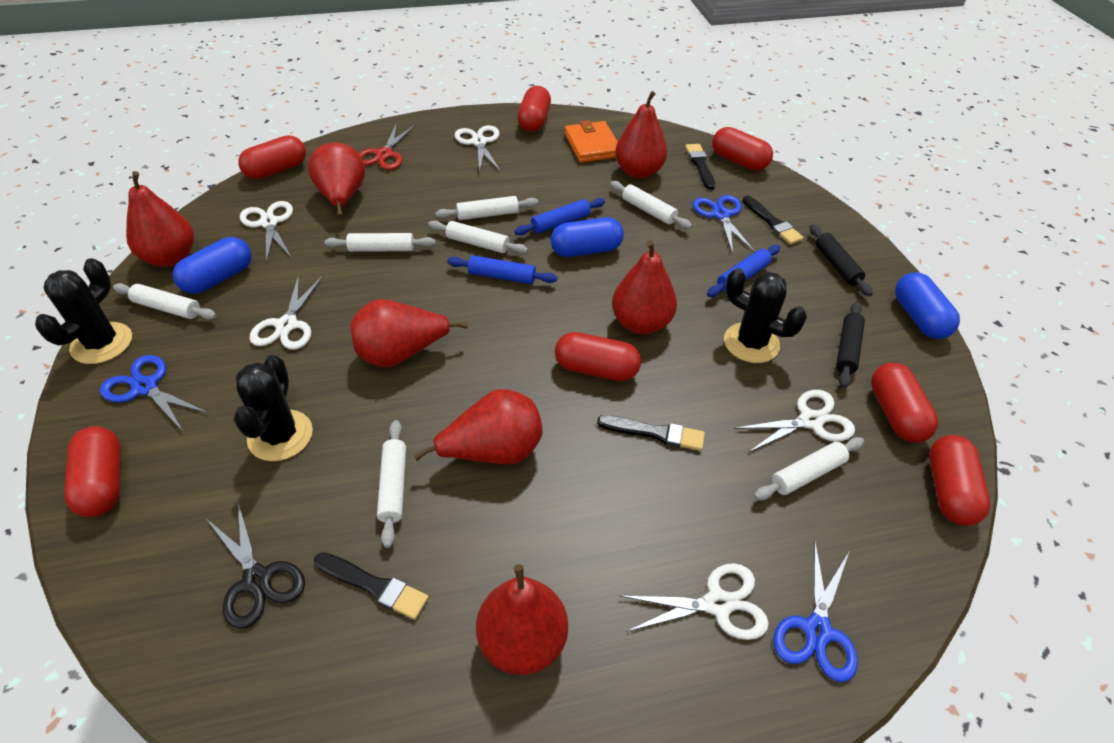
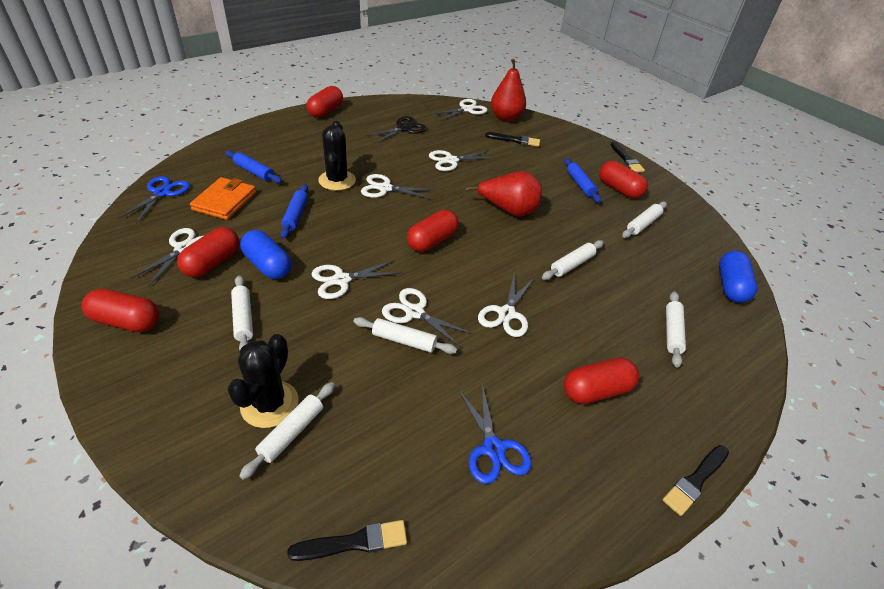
black cactus: [35,258,132,364] [234,355,313,461] [724,268,807,363] = 3 -> [227,334,299,428] [318,121,356,191] = 2
black rolling pin: [810,224,873,296] [836,302,865,388] = 2 -> none = 0
blue capsule: [173,237,252,294] [551,217,624,257] [895,272,960,339] = 3 -> [240,230,291,279] [719,251,757,303] = 2
blue scissors: [100,355,208,430] [693,195,755,254] [773,542,858,682] = 3 -> [118,176,190,224] [458,384,532,484] = 2
red capsule: [64,426,121,517] [238,135,306,179] [518,86,551,132] [555,332,641,381] [712,127,773,170] [871,363,938,443] [929,435,990,526] = 7 -> [82,289,160,332] [177,227,239,277] [306,86,343,118] [407,210,459,252] [564,358,639,404] [599,161,648,199] = 6
red pear: [126,171,194,267] [308,142,365,217] [350,299,468,368] [414,389,542,464] [476,564,568,675] [612,240,677,334] [615,91,667,179] = 7 -> [465,171,542,217] [491,59,526,121] = 2
red scissors: [359,123,415,170] = 1 -> none = 0
white rolling pin: [113,283,217,320] [324,233,436,252] [377,420,406,548] [428,221,528,254] [435,196,538,220] [610,181,692,229] [754,437,864,500] = 7 -> [231,275,253,350] [239,382,335,480] [353,317,457,354] [542,240,604,280] [622,202,667,238] [666,291,686,368] = 6
white scissors: [240,201,293,263] [249,275,323,350] [454,125,500,173] [620,563,769,640] [734,390,855,453] = 5 -> [130,228,203,287] [312,260,401,299] [361,174,435,199] [382,288,473,348] [429,150,495,171] [432,99,488,121] [478,276,534,337] = 7

